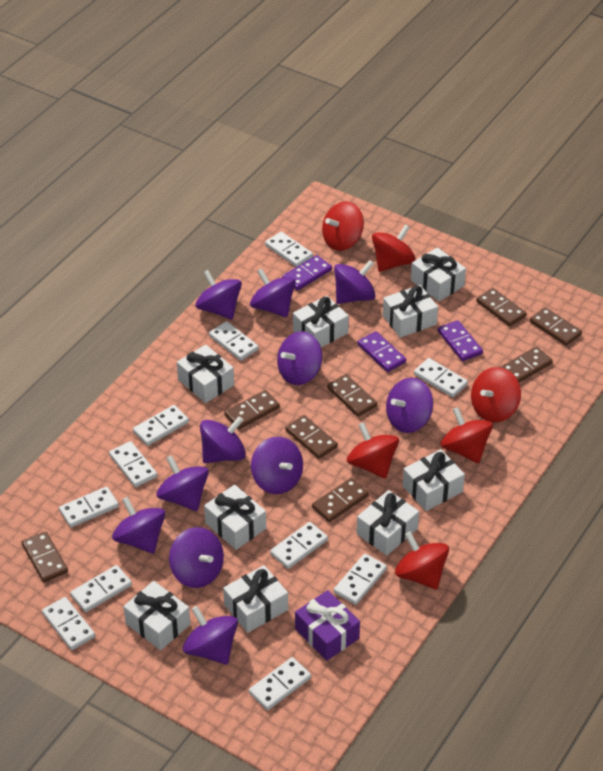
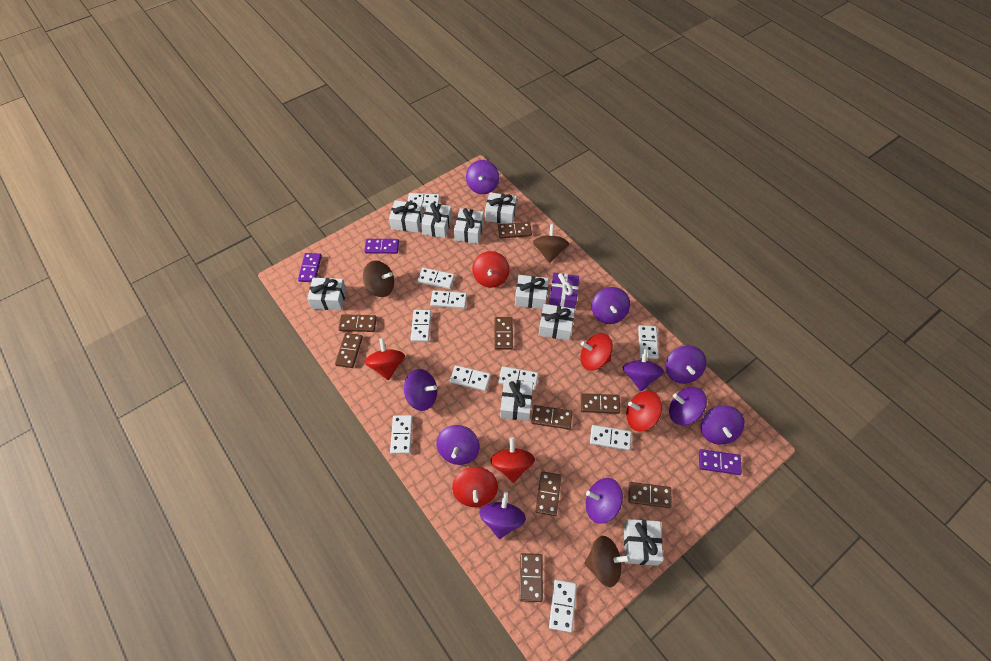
brown domino: [22,531,68,582] [224,390,280,429] [285,415,338,459] [312,478,369,522] [327,374,377,417] [476,288,527,326] [501,346,553,383] [530,307,582,346] = 8 -> [335,333,363,368] [338,314,377,332] [494,317,513,350] [498,222,532,239] [520,553,543,602] [531,405,572,429] [536,471,561,516] [581,393,620,414] [628,482,672,508] = 9
brown spinning top: none = 0 -> [363,260,394,297] [533,224,569,263] [584,536,630,587] = 3
purple spinning top: [112,497,166,554] [156,455,209,511] [169,527,224,588] [183,606,238,665] [195,270,242,320] [200,416,246,463] [250,268,296,317] [251,437,303,494] [277,331,322,385] [334,260,376,304] [386,378,433,433] = 11 -> [404,369,437,411] [436,425,480,465] [466,160,499,194] [479,492,526,539] [586,478,623,524] [592,287,630,324] [622,349,664,391] [666,345,706,384] [669,387,707,425] [701,405,745,445] = 10
white domino: [42,597,95,650] [59,487,119,527] [70,565,132,612] [109,441,157,487] [133,405,189,446] [209,321,259,361] [249,657,311,710] [265,232,313,267] [270,522,328,569] [334,554,387,605] [414,358,468,397] = 11 -> [390,415,413,454] [408,193,440,207] [411,310,431,342] [418,268,455,289] [430,290,467,309] [450,365,491,391] [498,366,538,390] [549,580,577,633] [590,425,631,451] [638,325,659,359] = 10

